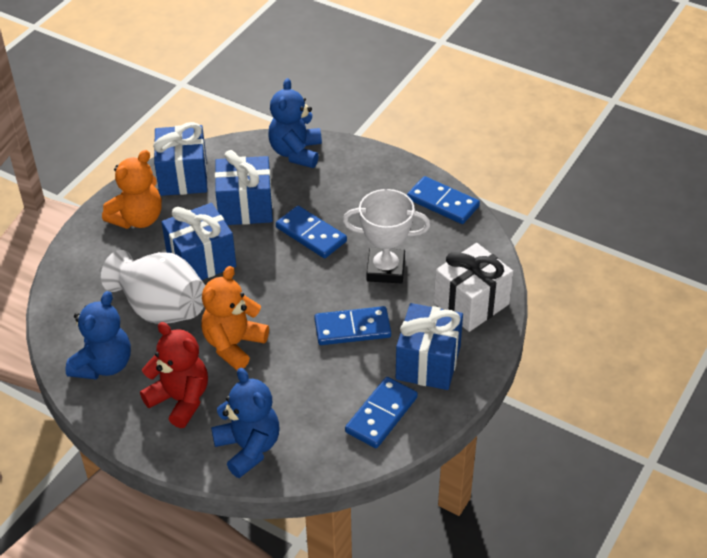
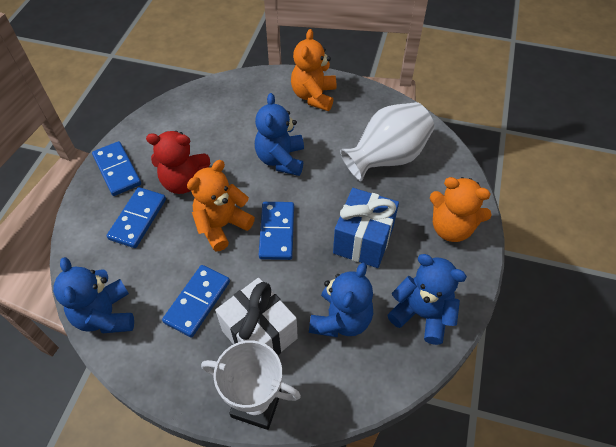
blue gift: [153,122,208,196] [161,203,236,280] [215,150,273,225] [396,303,463,390] = 4 -> [333,188,399,268] = 1
blue teddy bear: [65,291,131,379] [211,368,280,478] [268,78,322,168] = 3 -> [53,257,134,333] [255,93,304,176] [309,263,373,337] [388,254,467,345] = 4
orange teddy bear: [102,150,162,229] [201,266,269,370] = 2 -> [187,160,255,251] [291,29,336,111] [430,177,492,242] = 3

